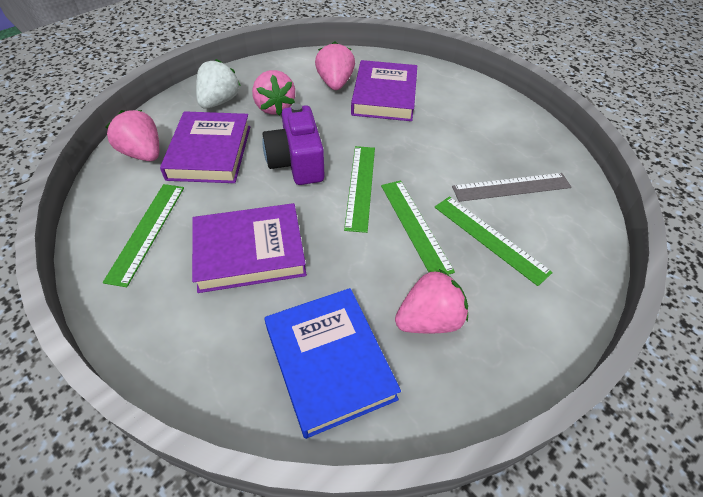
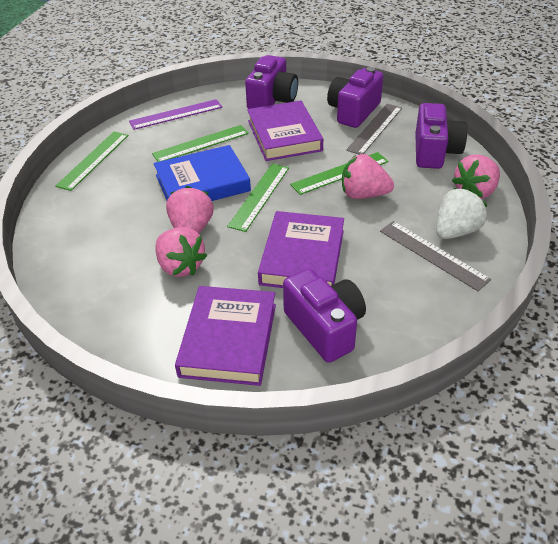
grey ruler: [452,173,571,202] = 1 -> [346,104,402,155] [380,221,491,291] = 2
purple camera: [262,104,325,185] = 1 -> [245,55,298,109] [283,268,366,363] [327,67,383,128] [415,103,467,169] = 4
purple ruler: none = 0 -> [129,99,222,130] = 1

